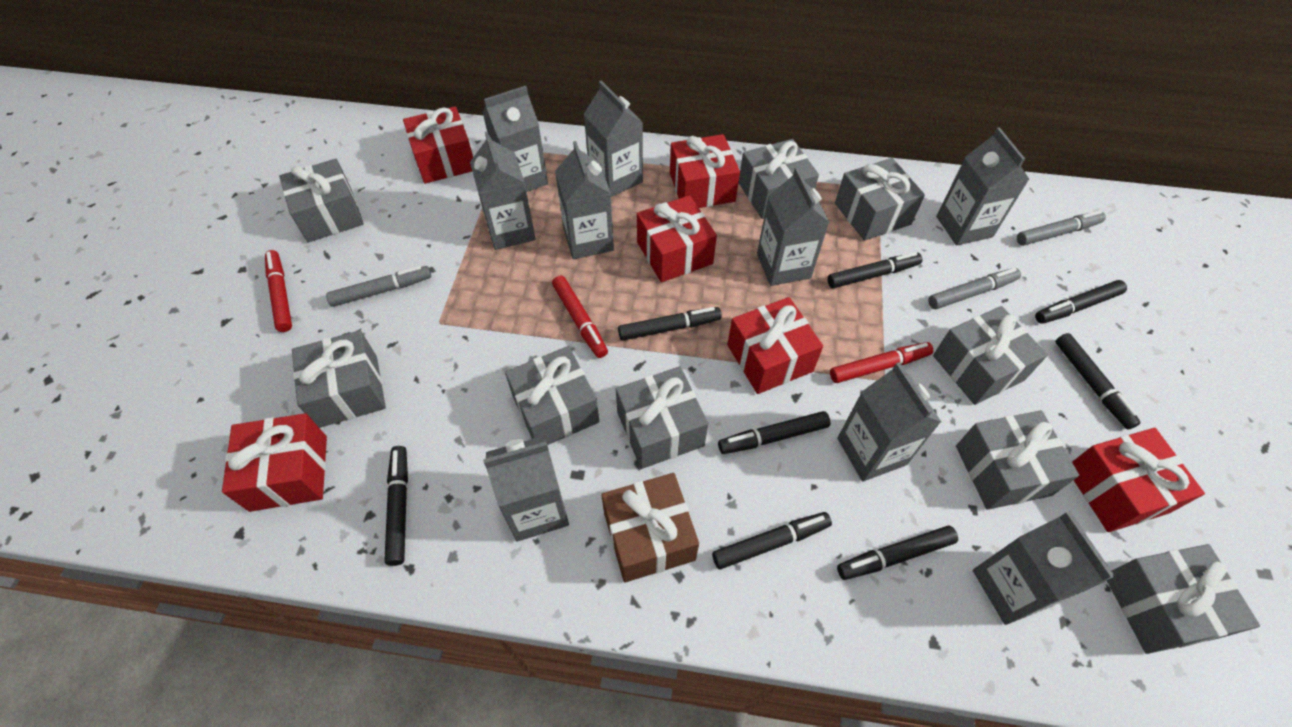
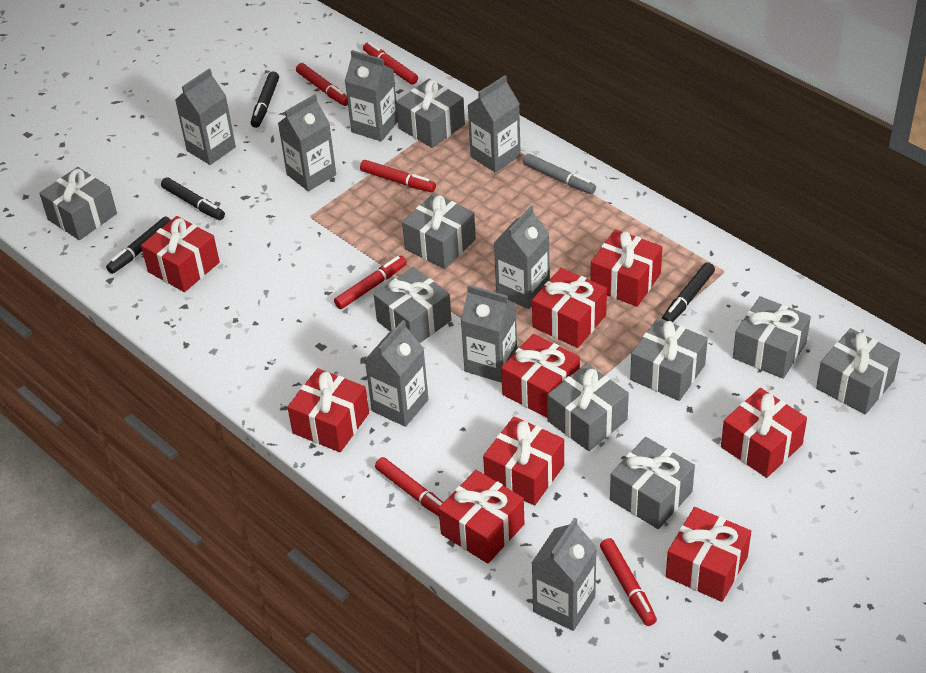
black marker: [384,446,408,566] [618,307,722,341] [712,512,832,570] [718,411,830,454] [827,252,922,288] [837,526,958,580] [1035,280,1127,324] [1055,333,1141,430] = 8 -> [106,216,171,274] [161,177,225,220] [251,71,279,128] [662,263,715,323] = 4
brown gift: [601,473,699,583] = 1 -> none = 0
grey carton: [470,131,536,250] [483,86,548,192] [483,435,569,542] [555,141,614,259] [583,81,643,197] [757,167,830,286] [837,362,941,481] [936,127,1030,246] [973,511,1114,625] = 9 -> [175,69,236,165] [278,94,336,191] [345,50,398,141] [365,320,428,427] [461,285,517,382] [467,75,521,173] [494,206,550,309] [532,517,597,631] = 8
grey marker: [326,266,431,307] [928,268,1021,309] [1017,210,1106,246] = 3 -> [523,154,596,194] = 1
red gift: [222,413,327,512] [403,106,473,184] [637,195,717,283] [670,134,740,208] [727,297,823,394] [1072,428,1205,532] = 6 -> [141,216,220,292] [288,368,369,452] [438,470,525,564] [483,416,564,506] [501,334,580,418] [532,268,607,348] [590,229,662,307] [666,507,751,602] [721,388,807,478] = 9
red marker: [265,250,292,332] [552,276,608,358] [830,342,933,383] = 3 -> [296,63,348,106] [334,256,407,309] [360,160,436,192] [363,42,418,85] [375,457,443,516] [600,538,657,626] = 6

